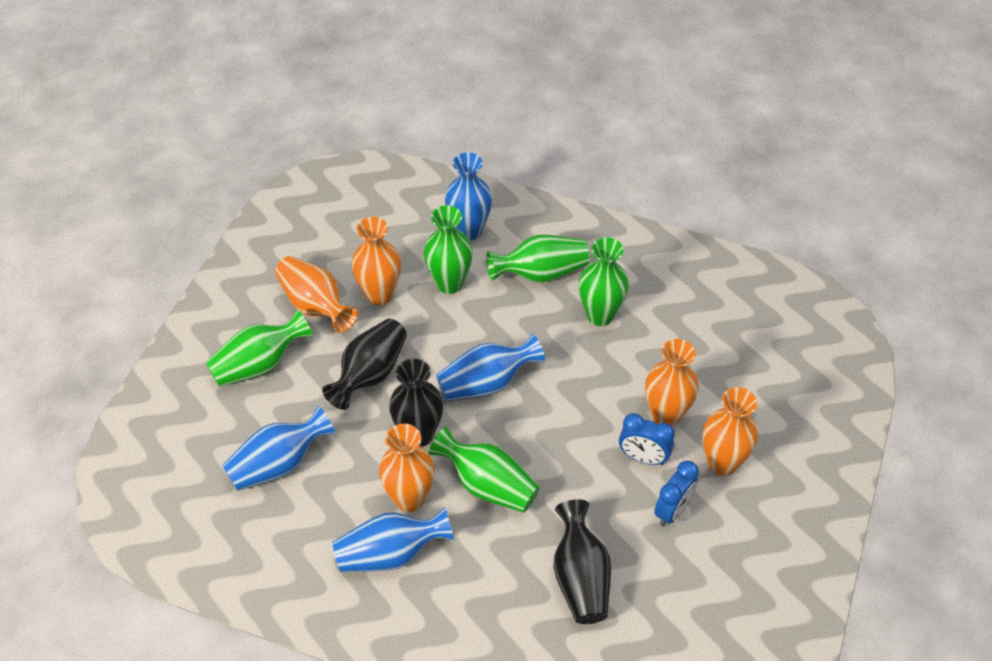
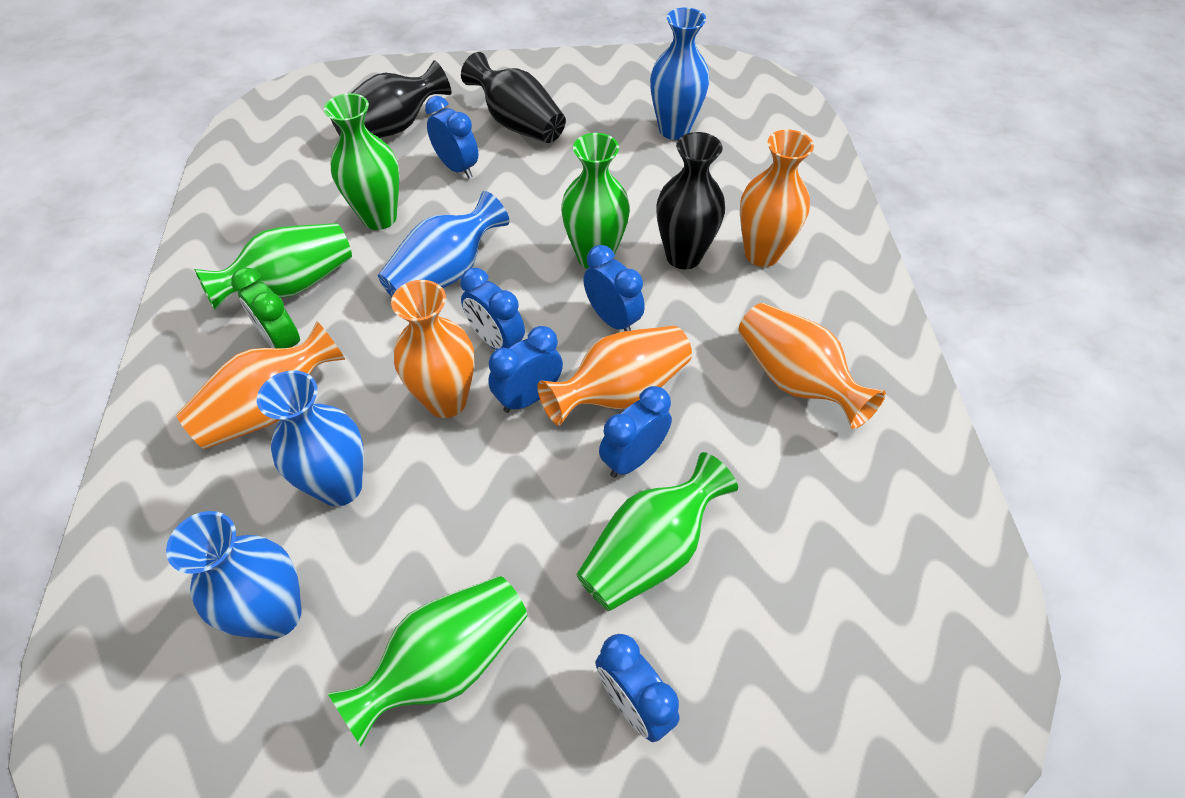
blue clock: [619,413,675,465] [654,461,699,526] = 2 -> [425,96,478,179] [460,268,525,350] [488,326,563,413] [583,245,645,331] [595,634,680,742] [599,386,672,478] = 6
green clock: none = 0 -> [231,267,300,348] = 1

